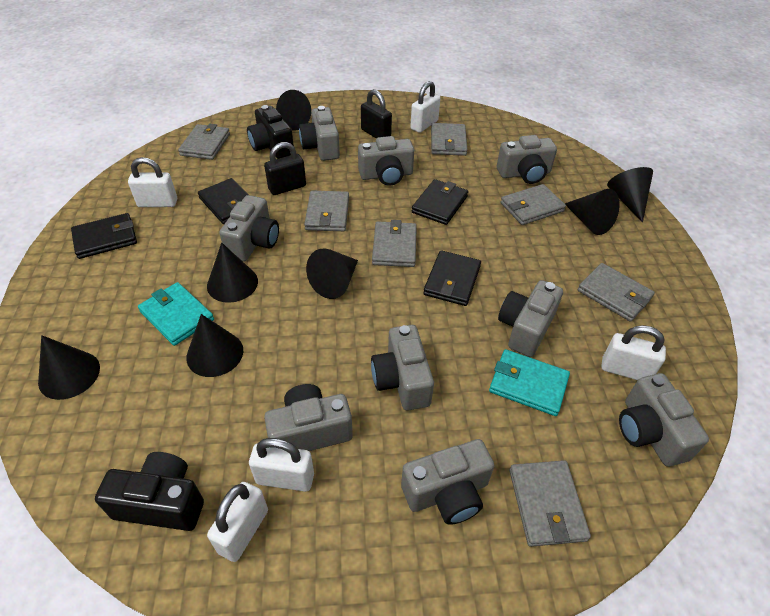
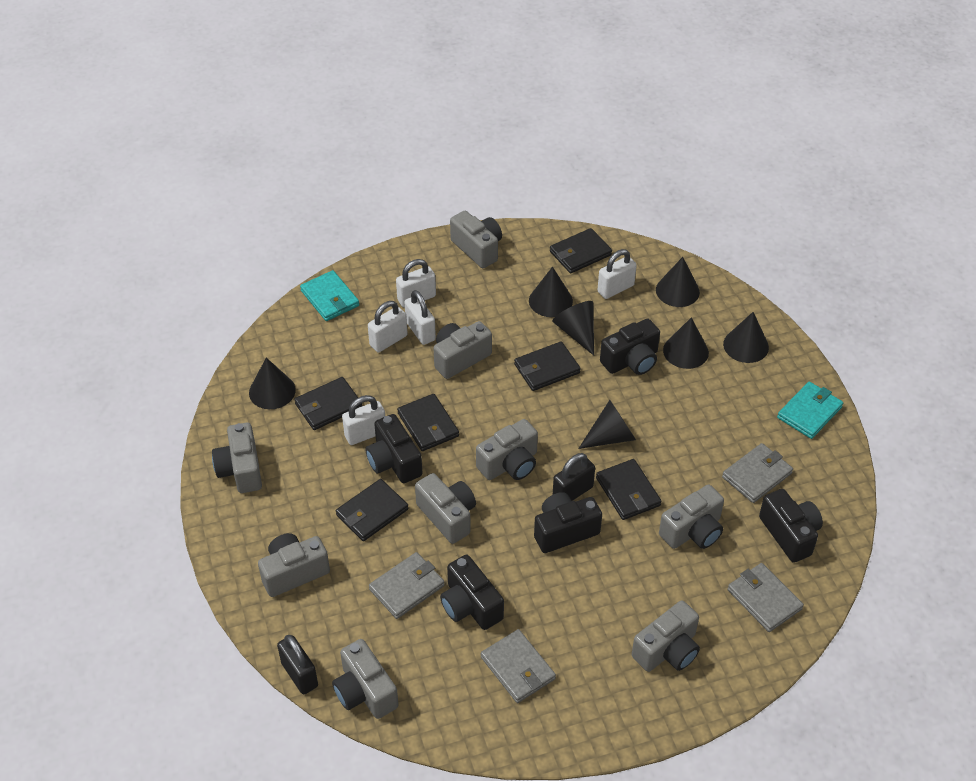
black camera: [95,452,204,531] [247,105,294,159] = 2 -> [365,414,422,483] [440,555,504,630] [534,492,602,553] [600,319,660,375] [759,489,823,563] = 5
black wallet: [71,213,137,259] [198,178,249,224] [412,179,468,225] [423,250,481,306] = 4 -> [294,377,362,430] [336,479,409,541] [397,394,459,451] [514,341,581,391] [550,228,612,273] [596,459,661,520] = 6
grey wallet: [178,123,230,160] [304,191,349,231] [372,220,417,267] [431,123,468,156] [501,184,566,225] [509,460,591,547] [578,263,655,322] = 7 -> [369,552,445,619] [481,629,556,703] [722,443,793,503] [727,563,804,632] = 4

